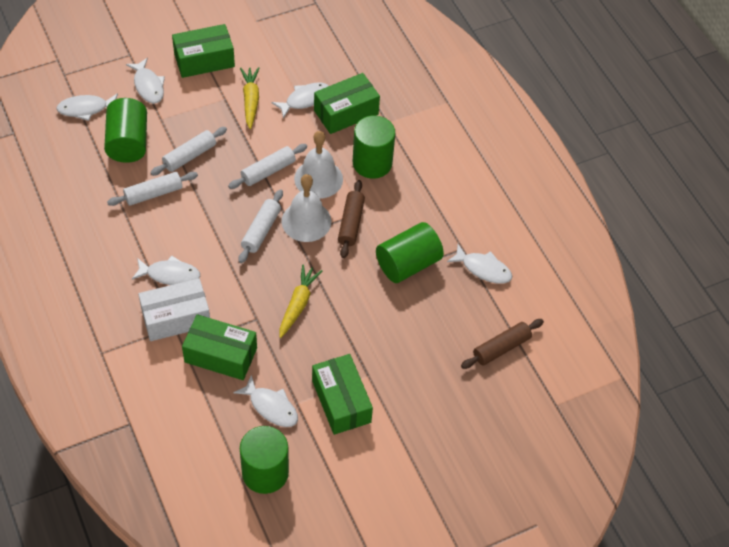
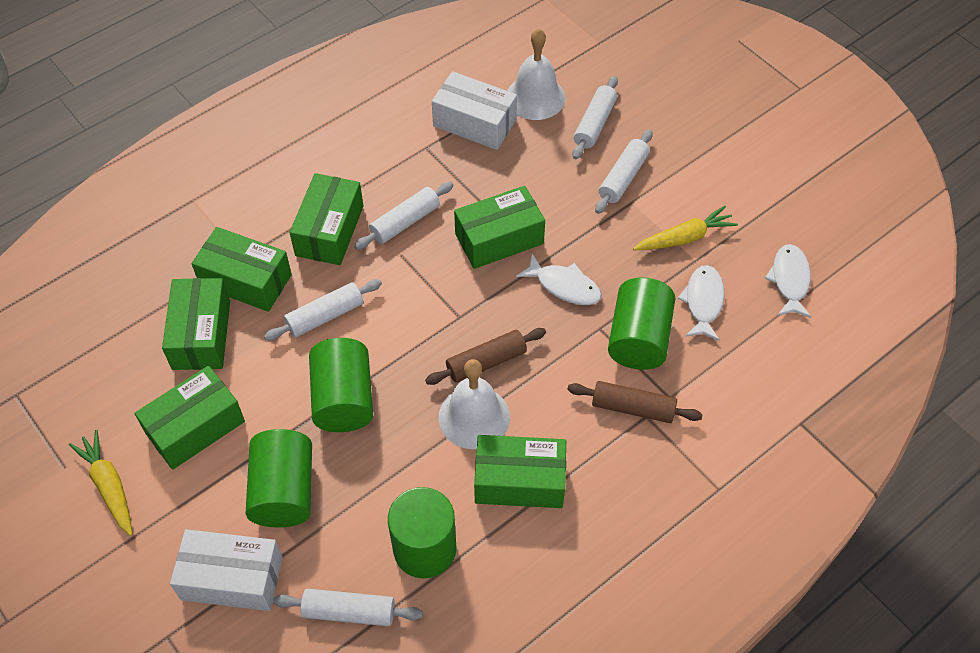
green box: [172,24,235,78] [182,314,257,380] [312,354,373,435] [314,73,380,134] = 4 -> [134,366,245,470] [162,278,230,370] [191,227,292,312] [290,173,364,265] [454,186,545,269] [474,435,566,508] = 6
white box: [138,278,210,341] = 1 -> [170,529,283,611] [432,71,517,150] = 2
white fish: [56,93,118,121] [126,58,165,103] [132,256,200,285] [233,375,298,427] [272,83,329,119] [447,244,512,284] = 6 -> [516,254,602,305] [678,265,724,341] [765,244,811,318] = 3
white rolling pin: [107,172,198,206] [150,127,227,176] [228,144,307,189] [239,189,283,263] = 4 -> [264,279,382,341] [273,589,423,626] [354,182,453,250] [573,76,618,159] [595,130,653,214] = 5

